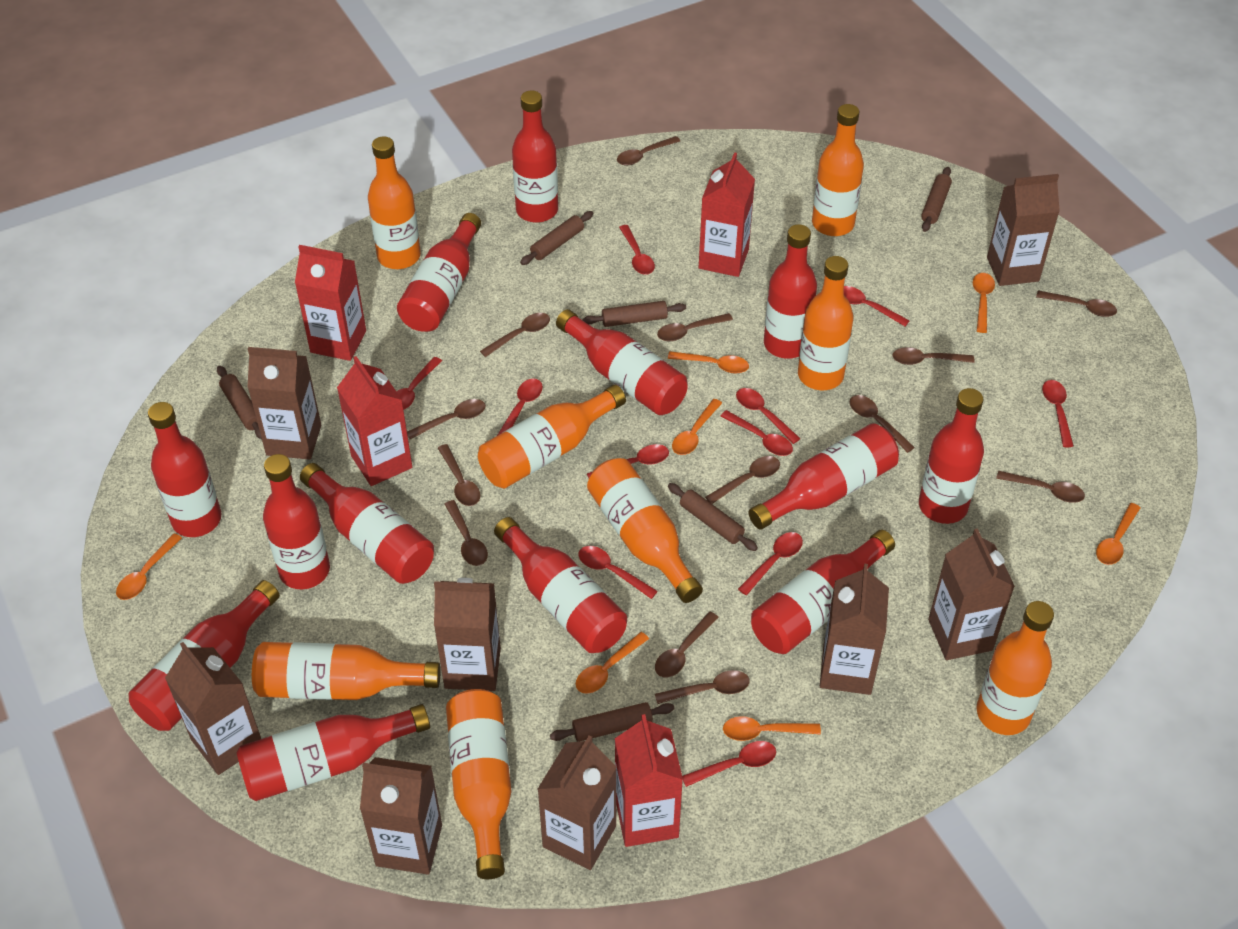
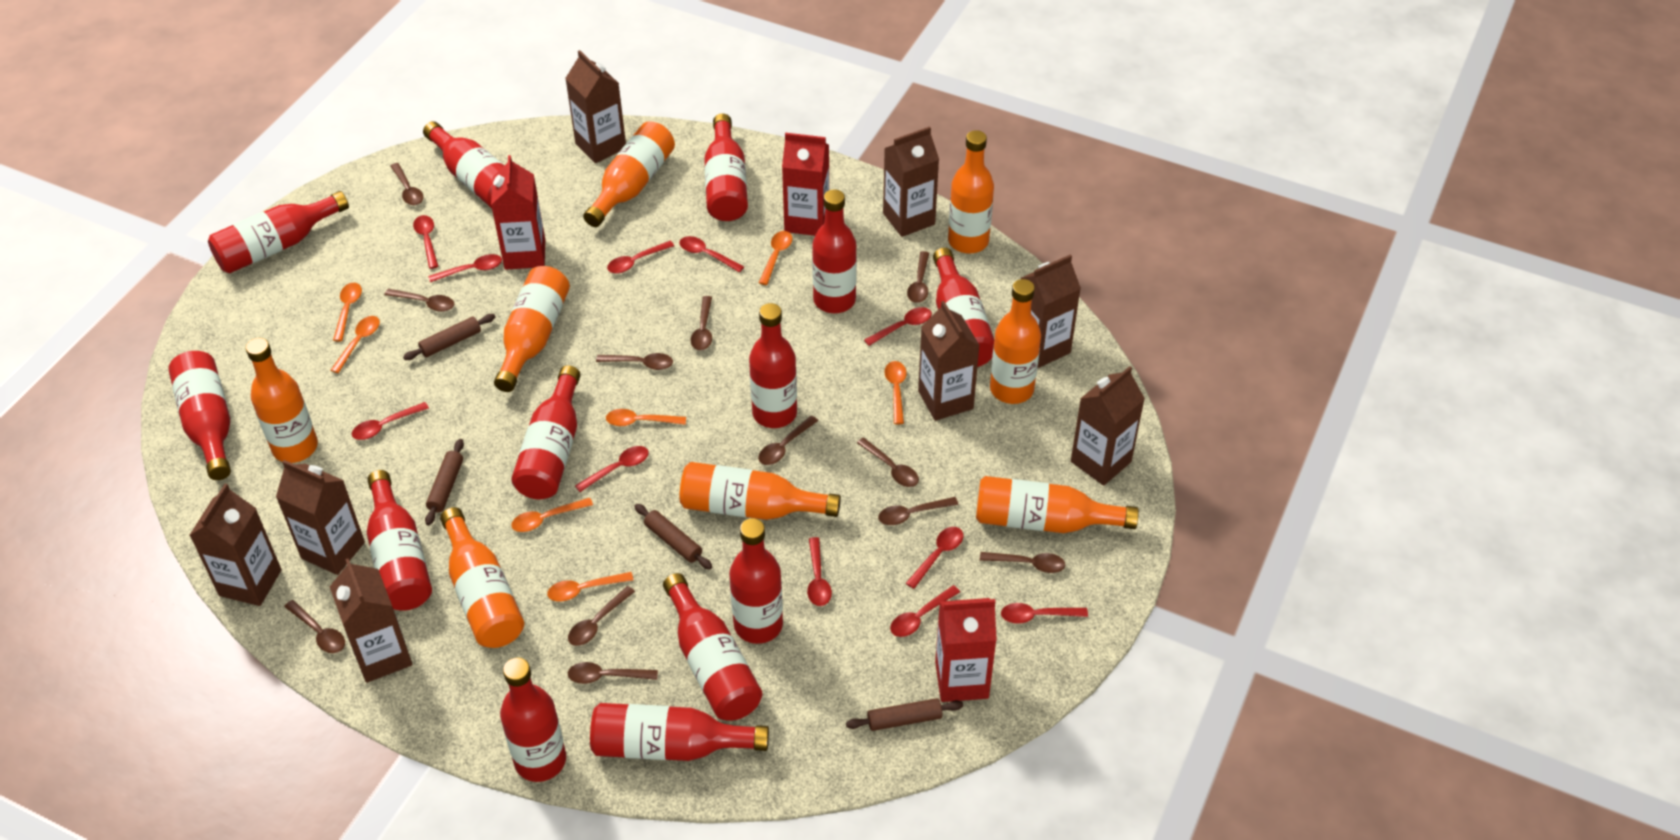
brown rolling pin: [217,366,262,439] [520,211,593,265] [550,702,674,742] [583,301,686,327] [668,483,758,551] [921,167,952,232] = 6 -> [403,314,495,360] [425,439,464,526] [634,504,712,570] [846,698,963,731] = 4
brown spoon: [407,399,486,439] [438,444,480,506] [445,500,488,566] [480,313,550,357] [617,136,680,165] [655,612,719,677] [655,670,750,704] [657,313,733,341] [705,456,780,504] [849,395,915,453] [892,347,975,365] [996,471,1085,502] [1036,290,1117,317] = 13 -> [284,600,345,653] [384,289,454,312] [390,163,423,205] [568,586,635,646] [568,662,658,684] [596,353,673,370] [691,296,712,350] [758,416,818,465] [857,438,919,487] [878,497,959,525] [907,251,929,303] [980,552,1065,573] = 12
red carton: [295,245,366,361] [337,356,412,486] [615,714,683,847] [699,152,755,277] = 4 -> [491,155,545,270] [782,133,829,236] [935,598,997,702] = 3

